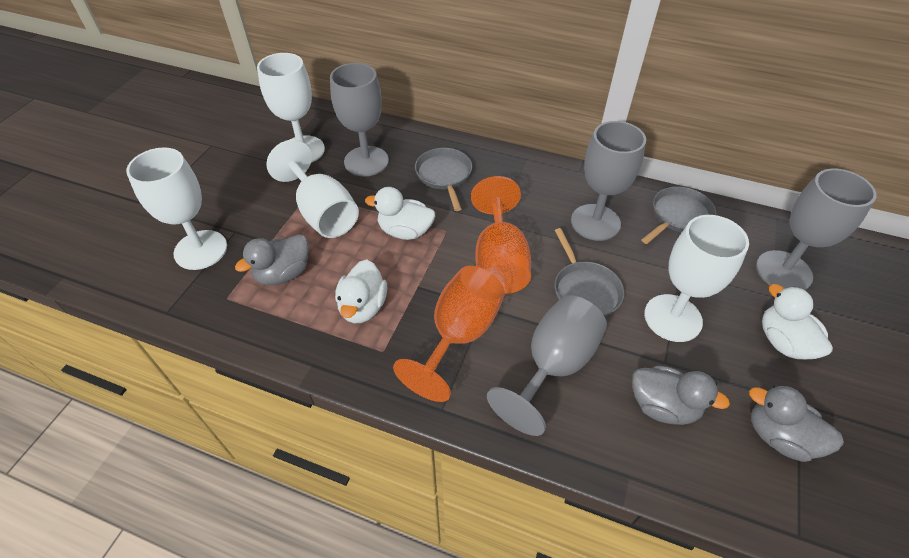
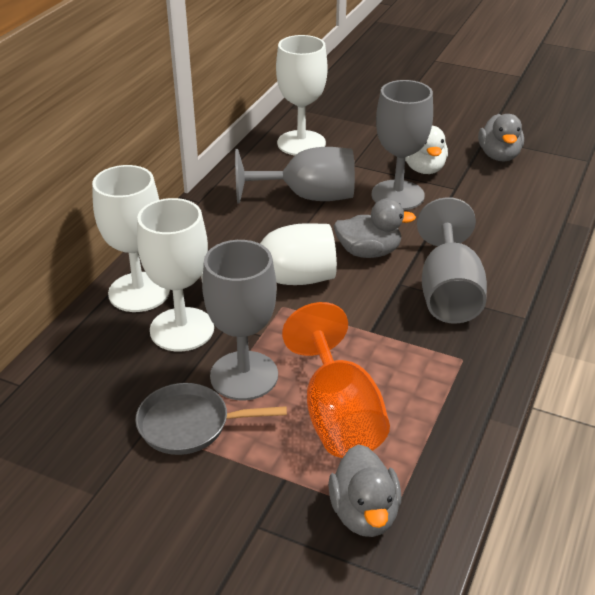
grey pan: [415,148,472,211] [554,228,624,317] [641,186,716,244] = 3 -> [135,383,287,455] = 1
orange goblet: [393,266,505,402] [471,176,531,294] = 2 -> [282,302,390,458] = 1
white duck: [335,260,387,323] [365,187,435,240] [762,284,833,359] = 3 -> [405,126,448,174] = 1

